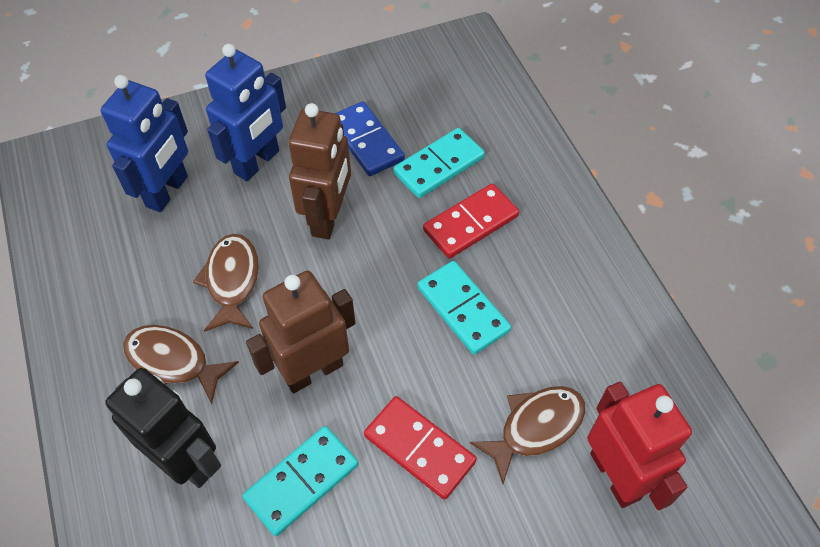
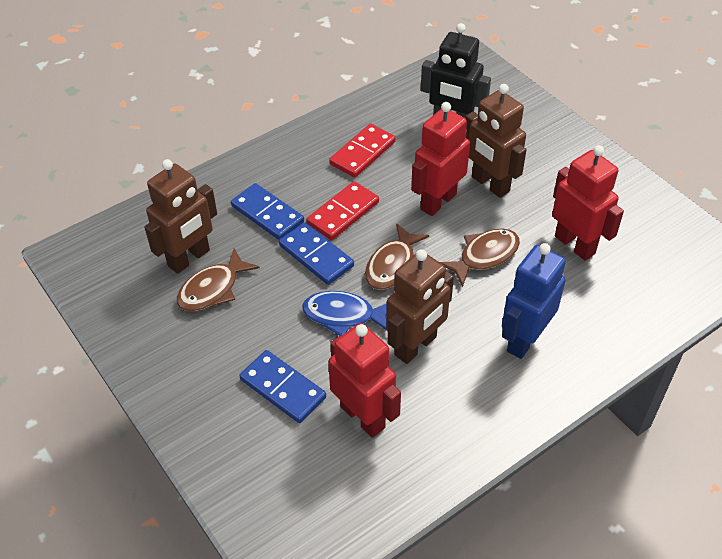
blue domino: [335,101,405,176] = 1 -> [231,183,304,240] [239,350,326,423] [279,223,354,285] = 3
blue fish: none = 0 -> [302,291,387,336] = 1
blue robot: [101,75,188,212] [205,44,286,181] = 2 -> [502,243,566,359] = 1
brown robot: [246,271,355,393] [289,103,351,239] = 2 -> [145,159,217,274] [386,249,454,364] [466,84,527,198] = 3
red robot: [587,382,692,510] = 1 -> [328,323,401,438] [411,102,470,216] [552,145,624,261] = 3
turquoise domino: [243,426,358,536] [393,128,485,198] [417,261,511,355] = 3 -> none = 0

